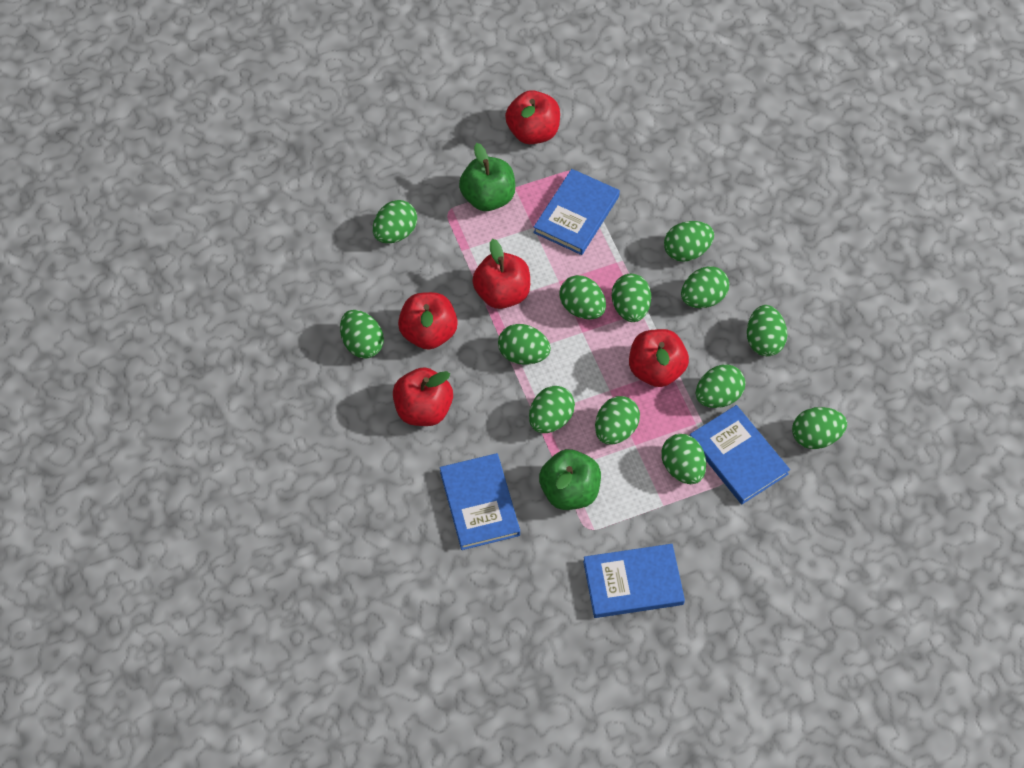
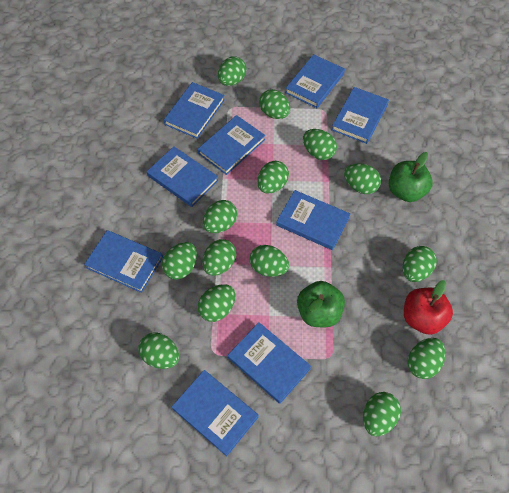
blue book: [440,453,520,550] [533,169,620,255] [583,544,685,618] [690,405,790,504] = 4 -> [84,230,163,293] [147,146,218,207] [164,82,225,139] [172,370,259,456] [197,115,265,175] [228,322,311,404] [276,190,350,250] [285,54,345,108] [332,87,389,144] = 9
green egg: [340,310,384,359] [373,200,417,243] [498,324,551,365] [529,386,575,433] [560,275,606,319] [595,396,640,445] [612,274,651,322] [661,434,706,484] [664,221,714,262] [681,266,729,308] [696,364,745,408] [747,305,787,356] [792,407,847,449] = 13 -> [138,333,179,369] [162,242,197,280] [198,284,235,322] [202,239,236,276] [203,200,238,233] [218,56,246,86] [250,245,289,277] [257,161,289,194] [259,89,290,119] [303,129,337,160] [344,163,381,194] [363,392,401,436] [403,246,437,282] [407,338,445,379] = 14
red apple: [393,367,453,426] [398,292,458,350] [472,239,530,309] [505,90,560,144] [629,329,689,387] = 5 -> [404,280,453,335] = 1

